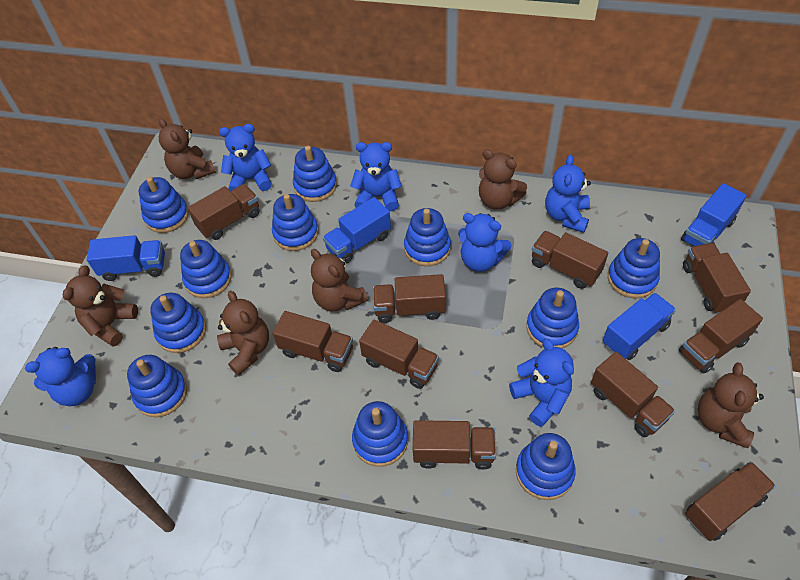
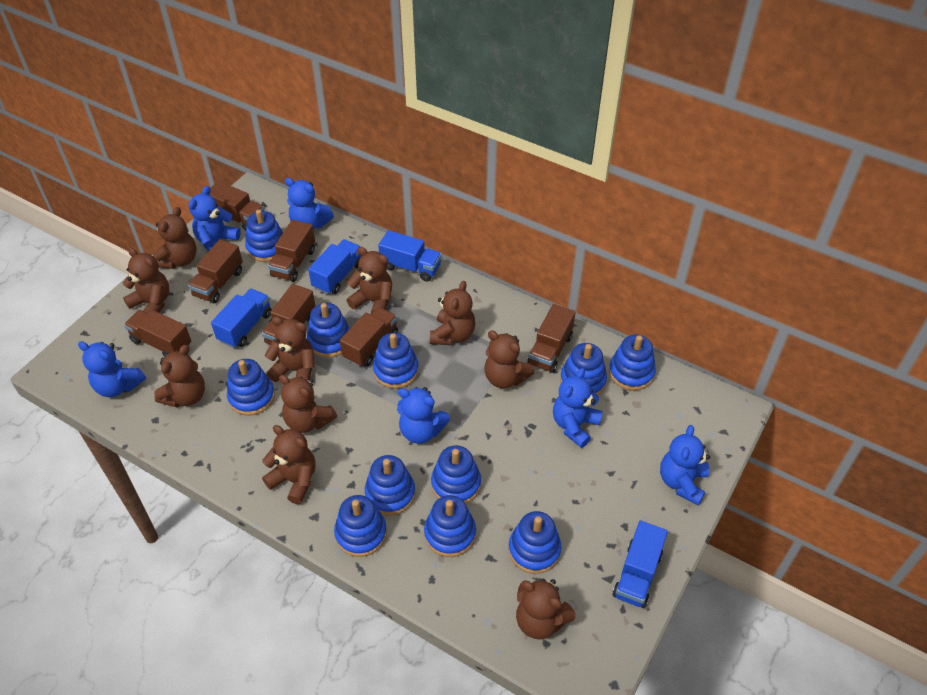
brown teddy bear: [63,265,138,347] [159,118,216,179] [217,291,269,375] [311,249,368,312] [479,149,527,210] [698,363,764,448] = 6 -> [123,247,169,313] [153,207,197,269] [154,345,205,407] [262,425,316,504] [265,317,315,382] [279,375,337,433] [346,247,392,314] [430,281,476,345] [484,330,534,388] [516,579,575,639] = 10
brown truck: [188,184,260,240] [272,311,353,372] [359,320,439,389] [373,274,446,323] [413,420,496,469] [532,231,608,289] [591,352,675,437] [679,299,763,374] [683,243,751,314] [685,461,776,541] = 10 -> [124,310,191,357] [188,239,243,303] [209,181,265,231] [262,284,315,344] [268,220,315,282] [340,307,398,367] [527,304,575,373] = 7

